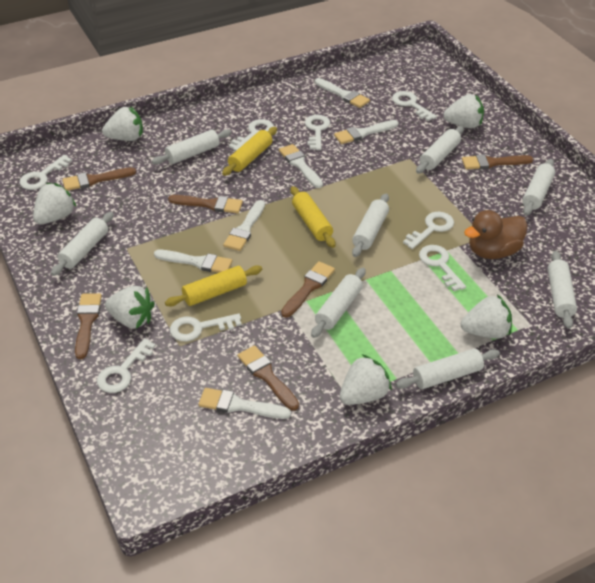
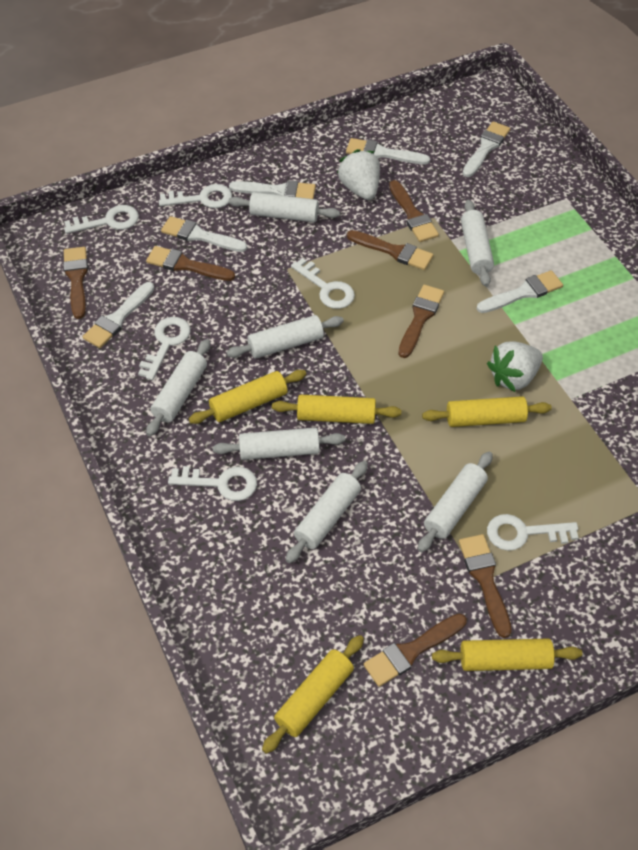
brown brush: [62,167,136,191] [75,293,102,359] [168,195,243,213] [238,345,299,411] [281,261,335,318] [462,154,533,170] = 6 -> [63,247,88,319] [146,246,235,281] [347,230,433,270] [363,614,467,687] [389,180,439,242] [398,285,444,358] [459,534,512,638] = 7
brown duck: [464,210,528,259] = 1 -> none = 0
white key: [20,155,72,190] [97,338,156,393] [170,313,242,341] [229,119,274,151] [305,115,330,150] [392,91,437,121] [403,212,454,249] [419,245,466,291] = 8 -> [64,205,139,234] [138,317,190,380] [159,184,232,208] [168,466,257,501] [291,258,355,309] [487,514,579,551] = 6
white rolling pin: [51,212,114,276] [152,129,232,165] [311,268,366,338] [352,194,389,257] [396,348,500,389] [416,126,464,174] [522,159,555,216] [548,251,577,329] = 8 -> [146,339,210,436] [213,428,345,460] [226,315,344,358] [229,192,340,222] [286,461,368,563] [418,452,493,552] [461,200,494,287] = 7
white strawberry: [33,183,76,224] [102,107,143,141] [105,286,155,329] [340,354,392,405] [443,94,484,128] [461,294,512,339] = 6 -> [337,149,380,200] [487,341,543,392] = 2
yellow rolling pin: [165,266,262,307] [222,127,277,176] [291,186,335,248] = 3 -> [189,370,306,424] [262,635,364,754] [272,395,401,424] [422,396,552,427] [432,638,582,671] = 5

